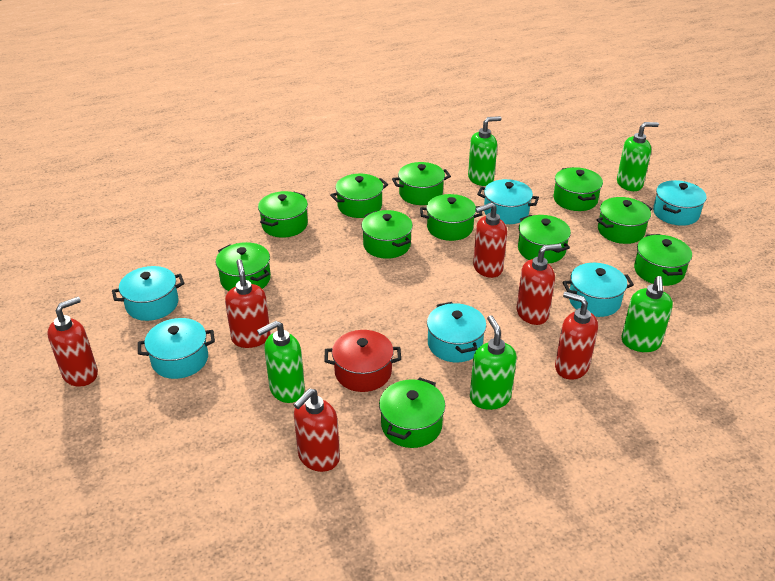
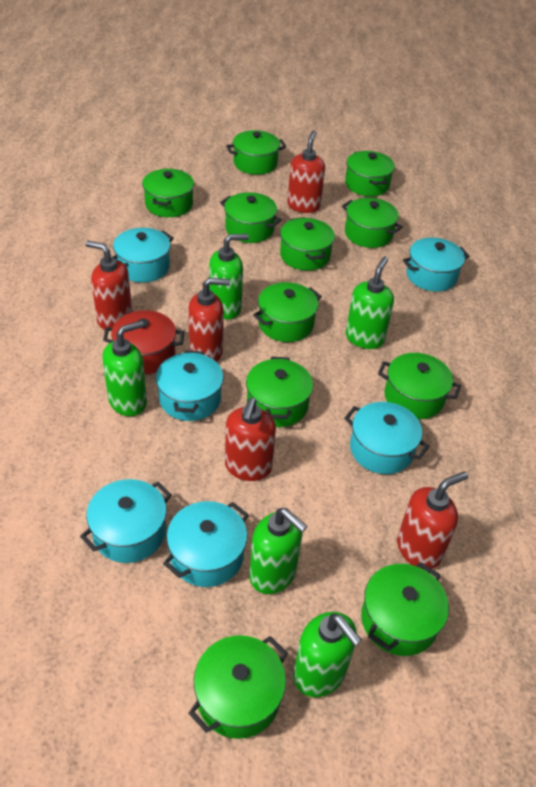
red soap dispenser: [47,297,98,387] [225,259,270,348] [293,388,340,472] [473,202,507,278] [517,244,562,325] [555,291,598,380] = 6 -> [86,241,132,330] [188,278,230,362] [225,398,276,481] [287,130,325,213] [397,472,468,569] = 5

